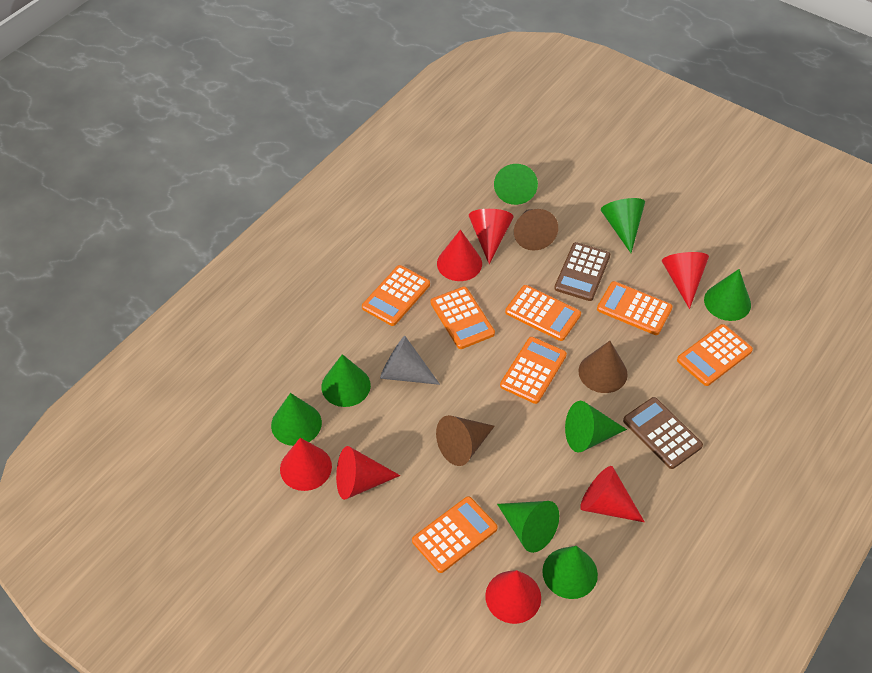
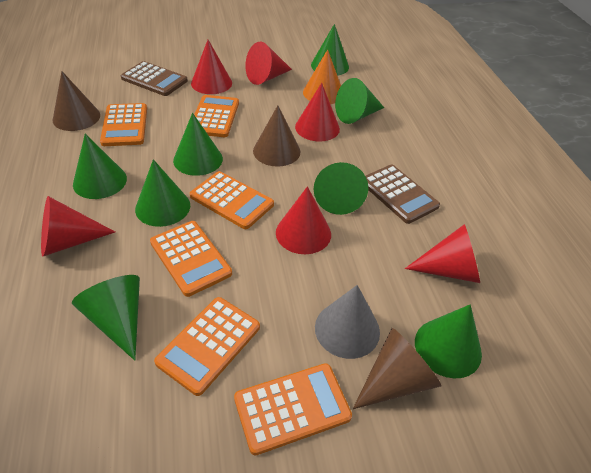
orange calculator: [362,265,430,326] [412,496,497,573] [431,287,495,349] [500,337,567,404] [505,285,581,341] [597,281,673,335] [677,324,753,386] = 7 -> [100,103,147,146] [150,221,232,297] [154,297,260,396] [190,171,274,229] [194,95,239,137] [234,363,352,455] = 6
orange cone: none = 0 -> [303,49,341,104] = 1
red cone: [280,438,332,491] [336,446,400,500] [437,230,482,281] [469,209,514,264] [485,570,541,624] [580,466,645,522] [662,252,709,309] = 7 -> [41,196,115,257] [191,40,232,94] [245,42,292,85] [276,186,331,254] [295,83,340,141] [405,224,480,283] = 6

